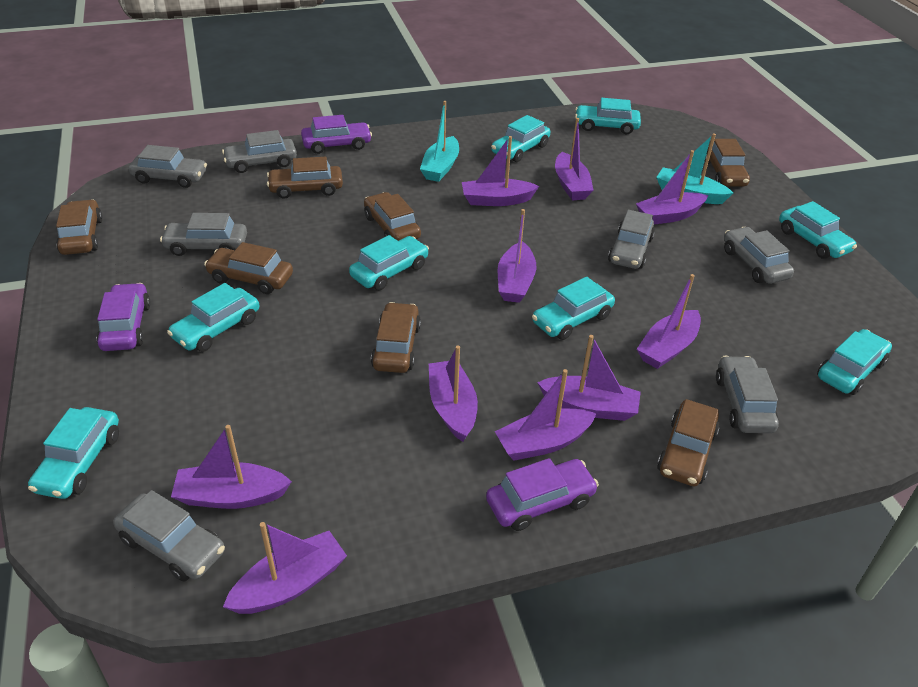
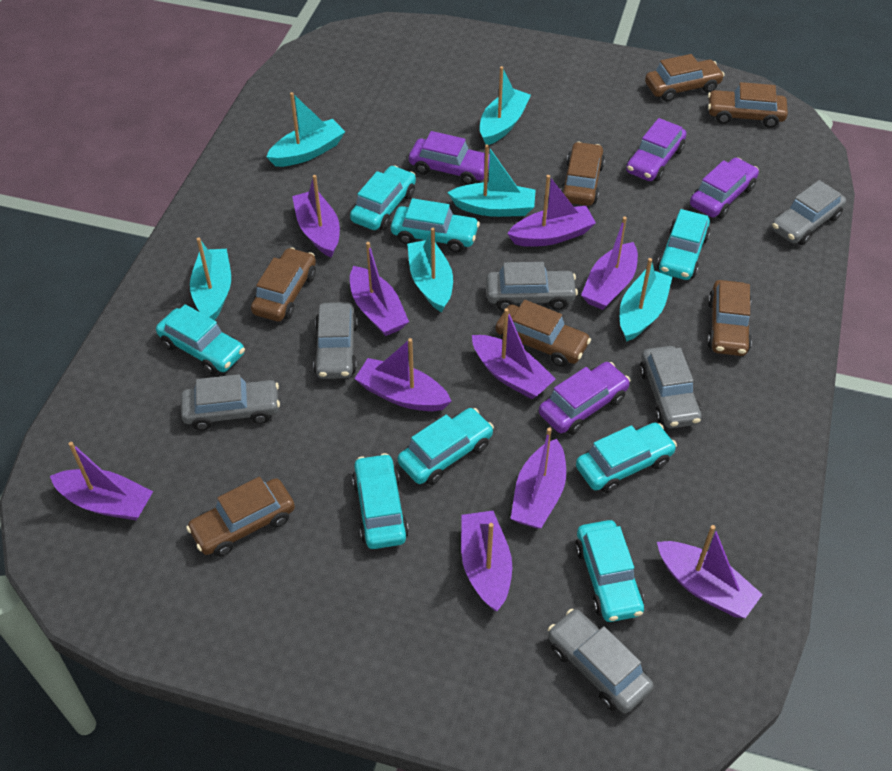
grey car: [113,490,225,582] [129,145,207,188] [160,213,247,256] [222,130,297,173] [608,210,655,269] [716,356,779,433] [724,227,794,284] = 7 -> [181,374,280,430] [313,302,358,379] [486,262,578,311] [548,609,654,714] [639,346,702,428] [772,180,846,245] = 6
purple car: [97,283,151,351] [301,115,372,154] [486,458,599,531] = 3 -> [409,131,490,185] [539,362,630,435] [626,118,686,182] [690,158,759,218] = 4
turquoise boat: [420,101,459,182] [656,133,733,204] = 2 -> [190,238,231,320] [266,92,345,167] [407,228,453,312] [447,145,536,217] [480,66,531,145] [620,258,672,342] = 6

